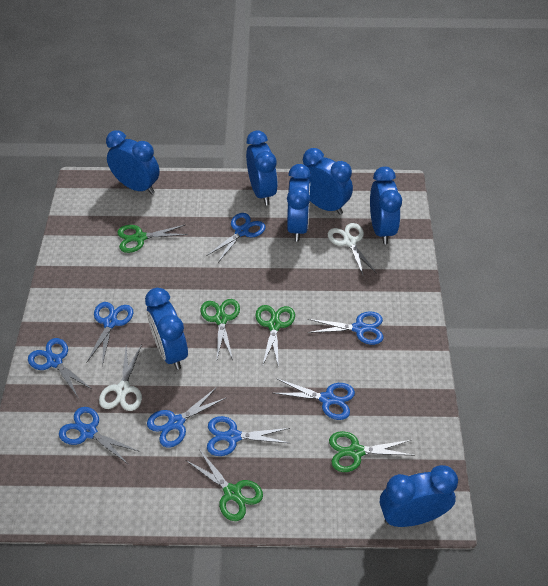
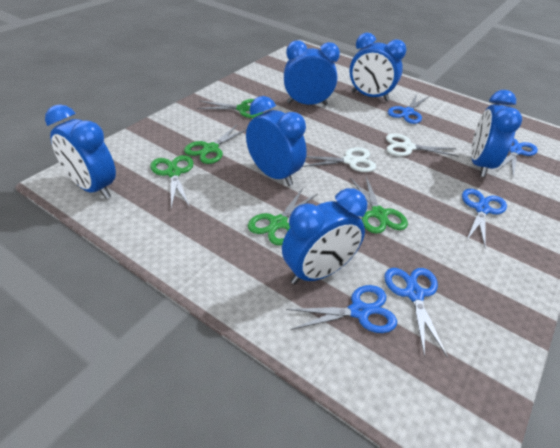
blue clock: [106,130,160,194] [145,288,188,370] [246,131,278,205] [287,164,311,242] [303,148,353,215] [370,167,402,244] [380,465,458,527] = 7 -> [45,104,116,199] [246,96,307,186] [282,188,367,284] [284,40,340,105] [349,32,407,101] [471,90,522,177] = 6
blue scissors: [28,338,93,399] [59,407,140,465] [86,302,133,366] [147,387,226,448] [206,213,265,263] [207,416,290,456] [274,379,355,420] [308,311,384,345] = 8 -> [286,285,397,333] [384,268,448,357] [388,94,428,124] [462,189,507,248] [497,138,538,176] = 5

